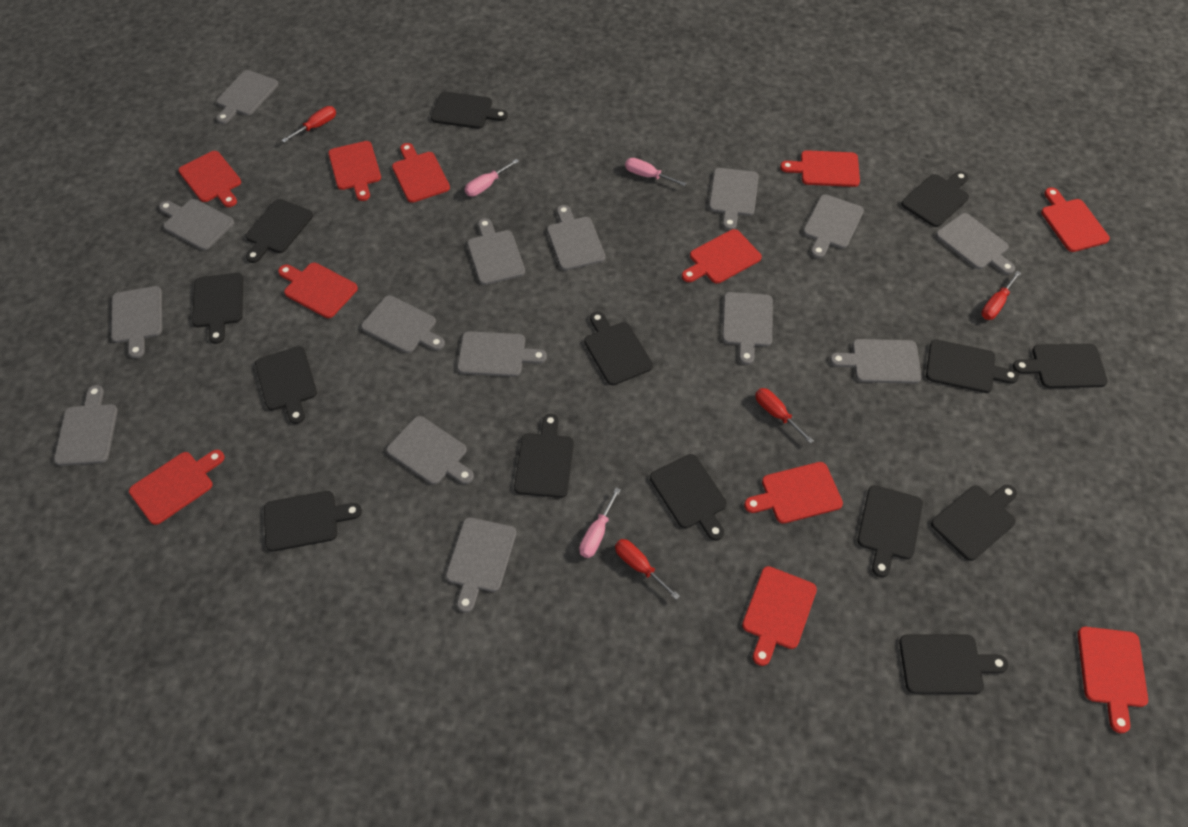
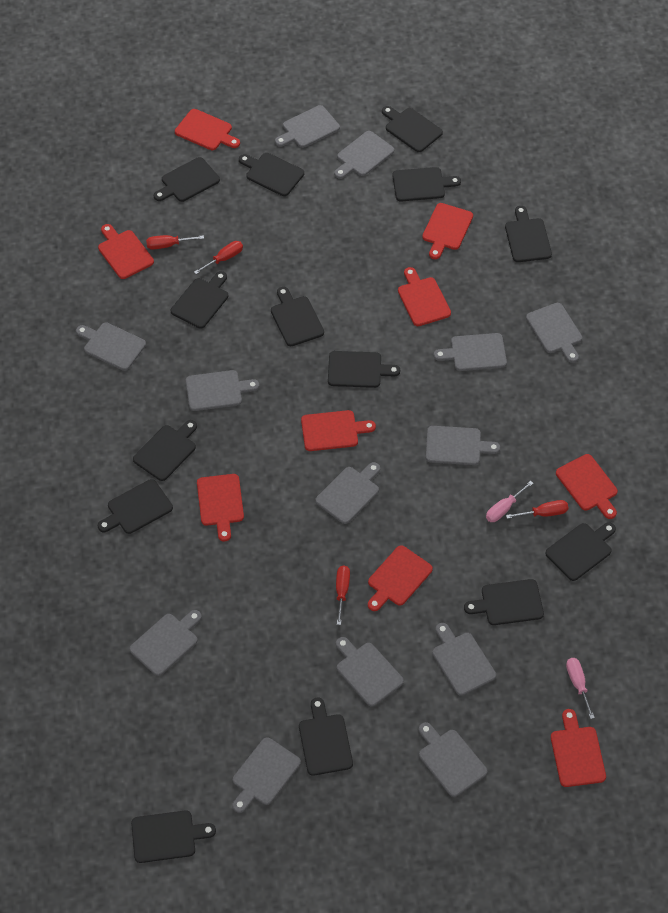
grey cutting board: [54,385,118,466] [111,286,162,359] [159,199,234,250] [216,70,279,124] [361,295,445,353] [386,416,474,485] [446,517,516,613] [457,331,547,377] [467,218,525,285] [547,205,605,271] [709,168,759,230] [722,292,773,365] [803,194,864,258] [830,339,922,384] [936,213,1015,275] = 15 -> [76,322,146,371] [130,610,202,676] [186,370,259,411] [233,737,301,813] [275,105,340,148] [315,462,380,524] [334,131,394,179] [336,637,404,706] [419,722,487,797] [426,426,500,465] [432,623,496,696] [434,333,507,371] [526,303,582,363] = 13
pink screwdriver: [465,159,519,196] [579,488,621,558] [625,158,686,186] = 3 -> [486,481,534,522] [566,658,595,719] = 2
red cutting board: [129,450,225,525] [178,151,241,207] [278,263,358,318] [328,141,381,201] [392,143,450,203] [682,229,762,284] [742,566,817,666] [744,462,843,524] [780,150,860,187] [1041,187,1110,252] [1078,627,1148,733] = 11 -> [98,224,154,279] [175,109,240,150] [197,474,244,541] [301,410,376,451] [368,545,433,611] [398,267,451,326] [422,203,473,259] [551,709,606,787] [556,454,618,519] = 9

